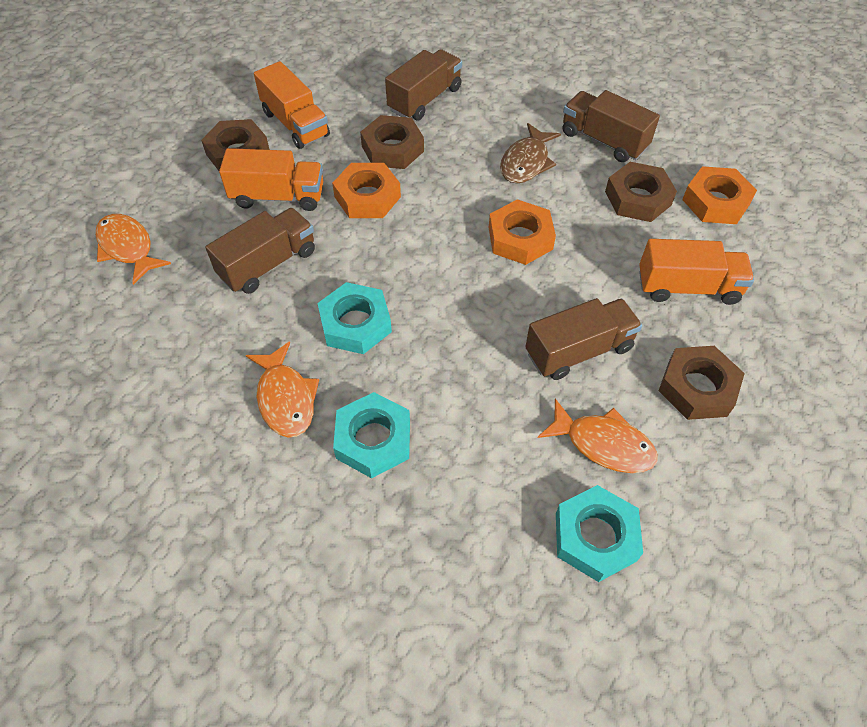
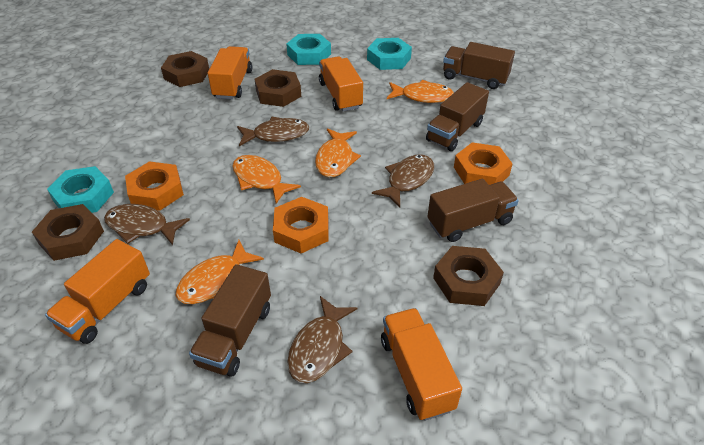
brown fish: [500,123,561,183] = 1 -> [104,204,190,245] [237,117,309,146] [287,296,358,383] [372,154,434,207] = 4
orange fish: [95,214,171,285] [246,341,319,438] [538,399,658,473] = 3 -> [175,240,264,304] [232,155,301,204] [315,128,361,177] [387,80,454,103] = 4
orange truck: [219,148,323,211] [254,61,330,149] [639,239,754,305] = 3 -> [45,239,150,344] [208,46,252,99] [319,56,363,111] [381,308,462,421] = 4

